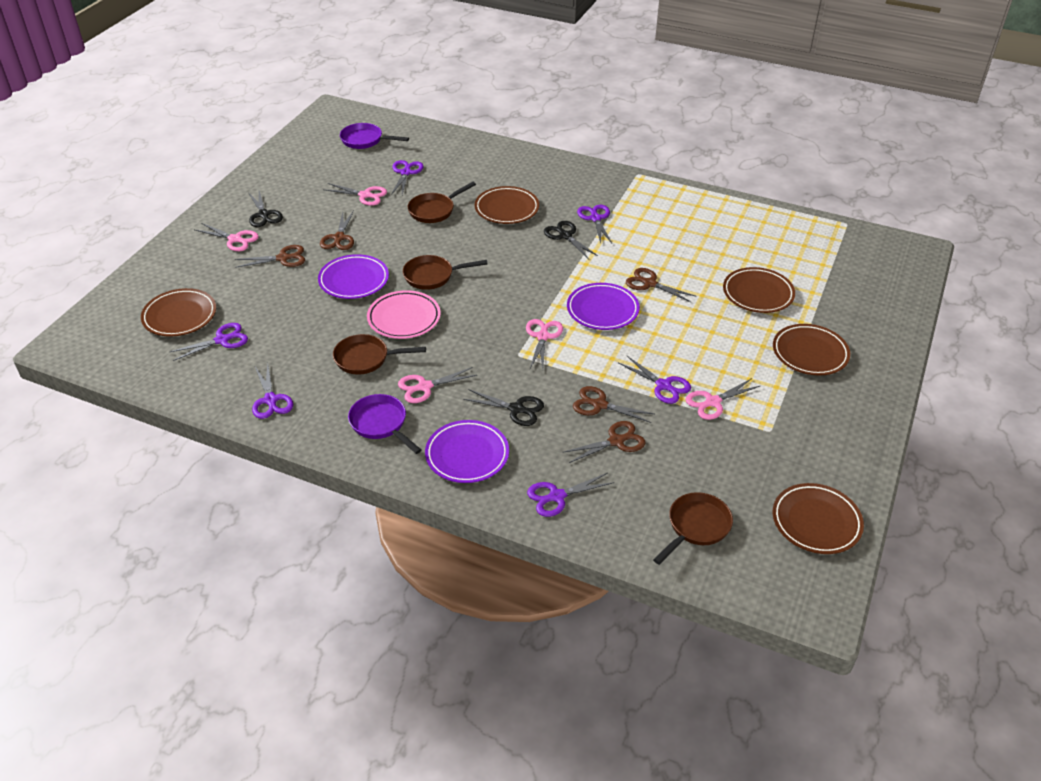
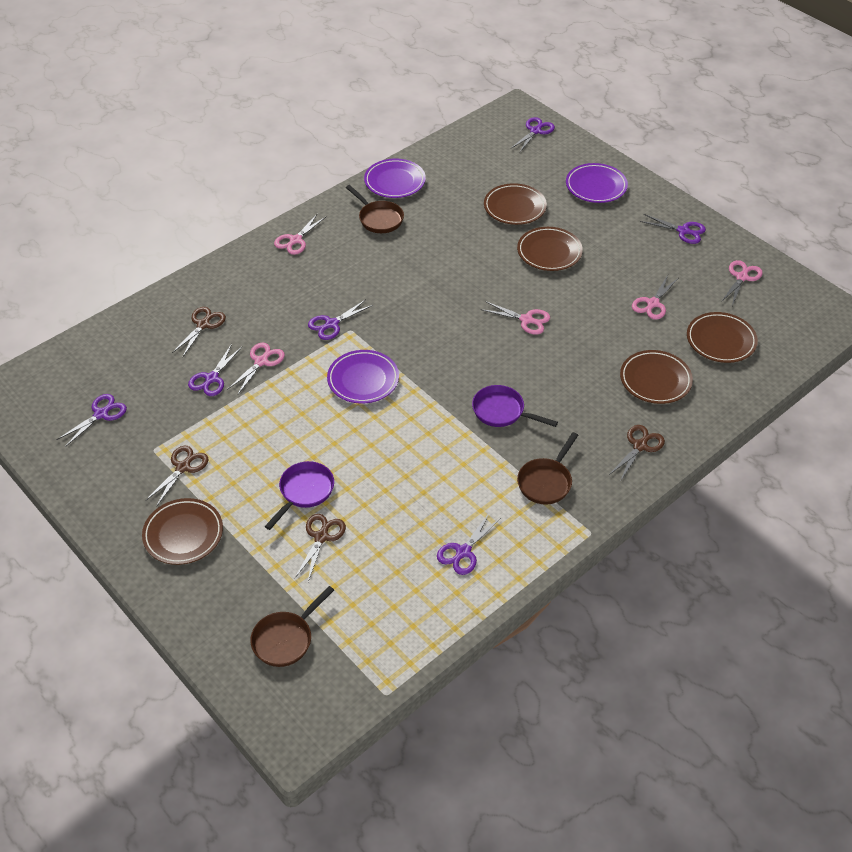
black scissors: [248,191,283,227] [463,389,544,426] [544,221,598,259] = 3 -> none = 0
brown pan: [333,334,426,375] [403,255,488,290] [408,182,476,223] [653,492,733,565] = 4 -> [250,586,334,667] [346,185,404,233] [517,432,578,504] = 3
brown scissors: [235,245,305,268] [320,211,354,250] [562,421,646,463] [573,386,654,423] [626,268,697,302] = 5 -> [145,446,209,507] [172,307,226,357] [295,514,346,582] [609,425,665,482] = 4
pink plate: [367,290,441,339] = 1 -> none = 0

